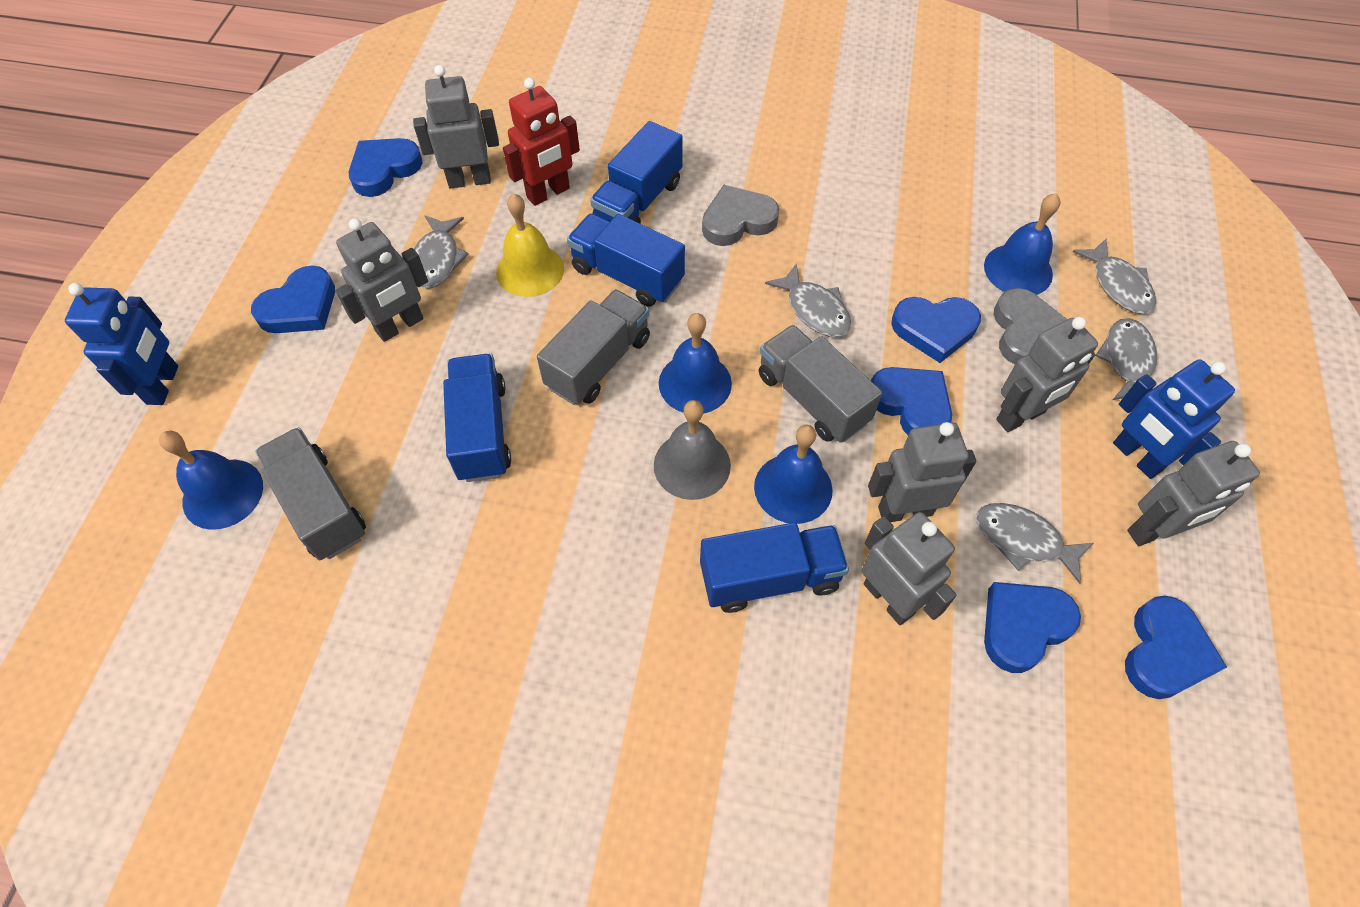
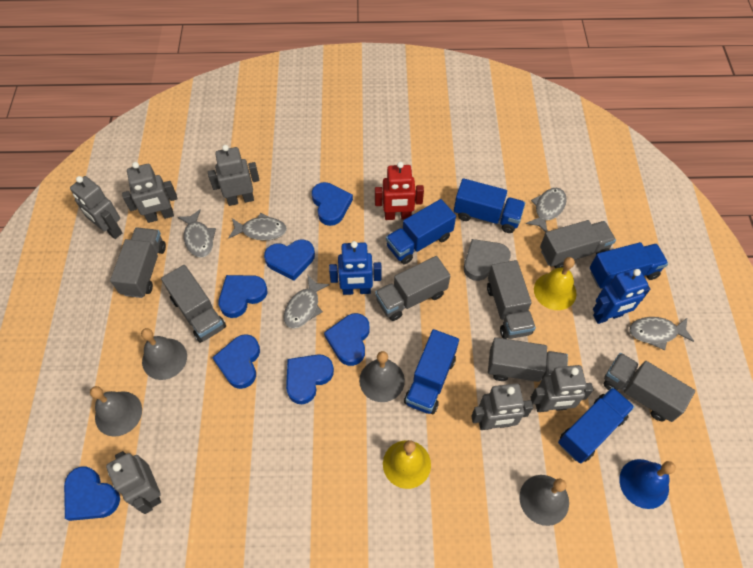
blue bell: [159,431,263,530] [659,313,732,414] [754,425,833,524] [984,193,1060,295] = 4 -> [619,459,676,509] = 1
blue heart: [251,266,335,333] [349,138,422,197] [871,367,952,435] [891,297,981,363] [984,582,1081,673] [1125,595,1227,699] = 6 -> [64,466,120,521] [212,334,260,389] [218,275,267,318] [264,240,315,281] [286,354,334,404] [312,182,353,226] [324,313,370,366] = 7
blue truck: [443,354,511,482] [567,214,685,306] [590,121,683,224] [700,523,849,613] = 4 -> [386,199,456,264] [404,329,459,414] [454,178,525,233] [558,387,635,464] [590,242,668,288] = 5
grey bell: [654,400,731,500] = 1 -> [90,386,142,437] [141,328,187,380] [359,351,405,402] [519,475,569,526] = 4
grey heart: [702,185,779,246] [993,288,1068,364] = 2 -> [464,239,511,281] = 1
grey truck: [255,427,366,560] [537,289,650,405] [759,325,882,442] = 3 -> [110,228,166,298] [161,265,226,343] [375,256,450,321] [487,260,536,339] [488,337,568,382] [540,220,616,269] [604,353,695,422] = 7
yellow bell: [496,193,564,297] = 1 -> [383,440,431,489] [534,257,577,310] = 2

